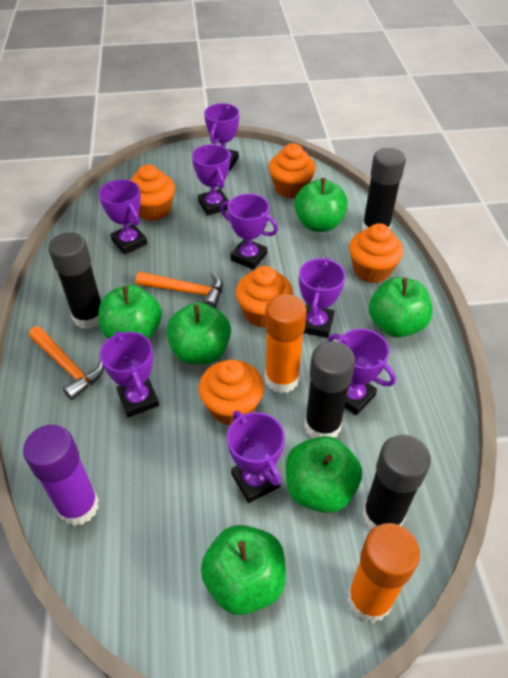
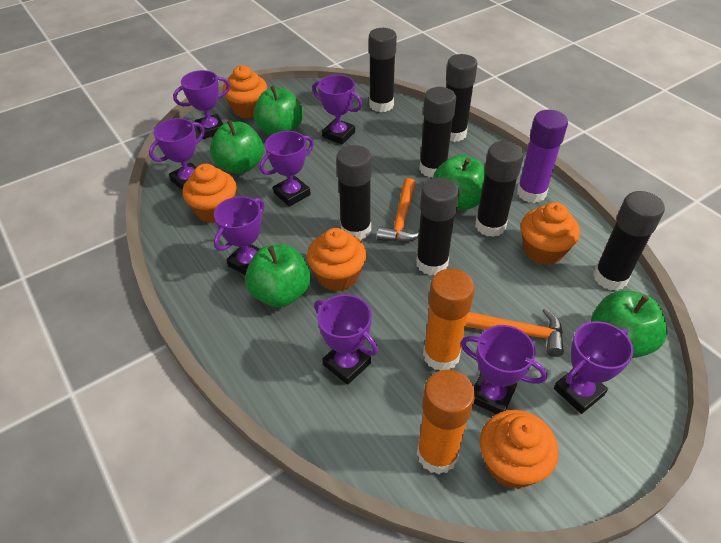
black glue stick: [48,233,101,329] [304,341,355,438] [362,148,406,231] [362,435,431,530] = 4 -> [336,145,372,240] [369,28,397,112] [416,177,460,275] [419,87,456,178] [446,54,478,142] [475,141,524,237] [593,191,665,291] = 7
green apple: [99,285,162,339] [166,302,231,364] [201,525,286,615] [286,436,362,513] [294,178,348,232] [369,277,433,337] = 6 -> [210,120,264,174] [245,244,311,307] [254,86,303,135] [433,155,485,210] [591,290,667,358] = 5

